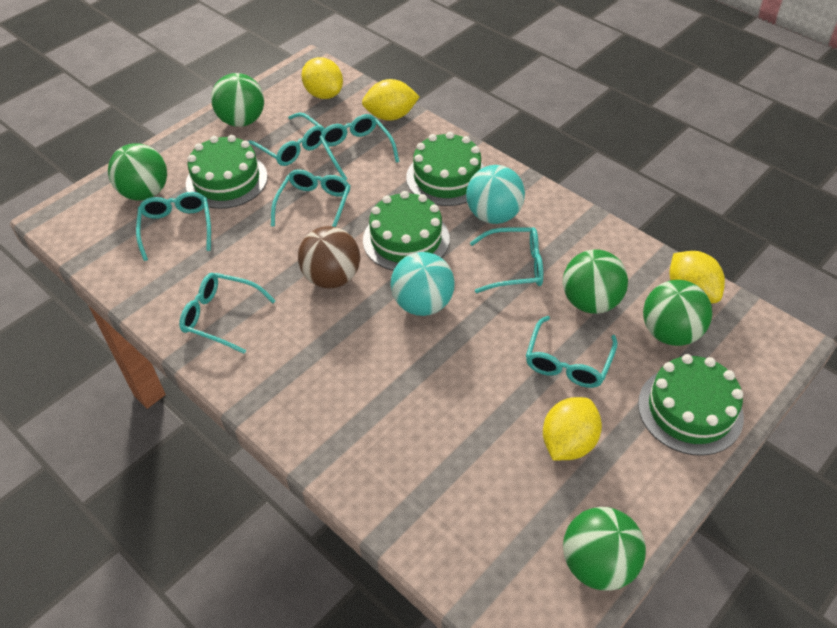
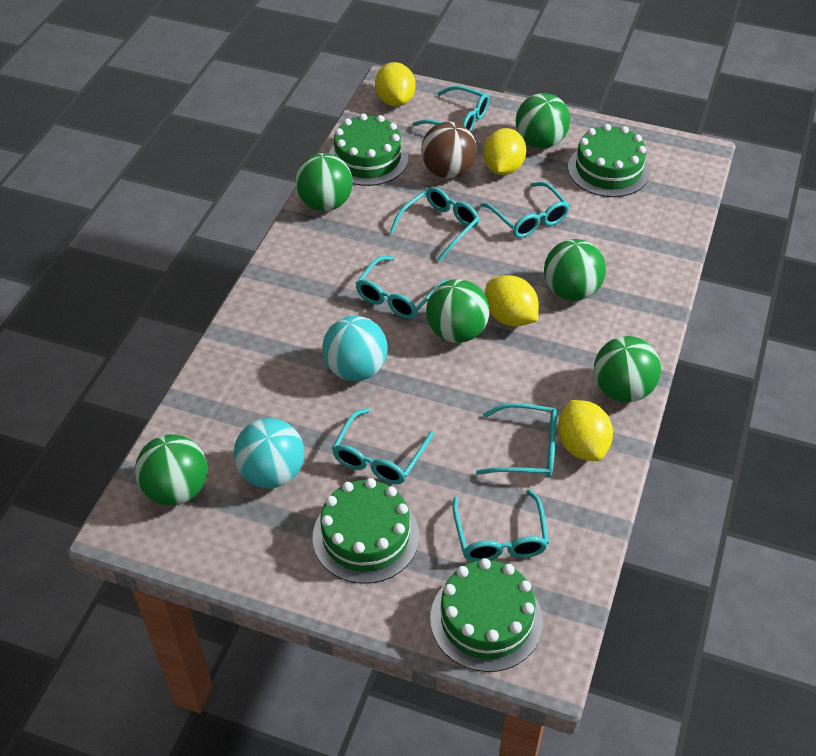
green ball: [108,143,167,201] [211,73,264,127] [563,250,628,314] [563,507,646,590] [643,280,712,346] = 5 -> [135,434,207,506] [295,153,353,211] [426,279,489,343] [516,93,570,149] [544,239,606,301] [594,336,661,402] = 6

